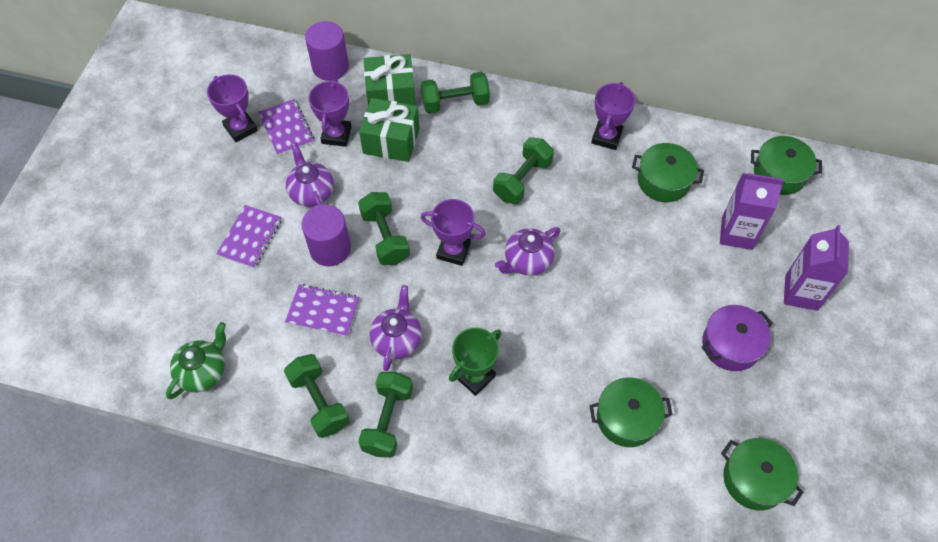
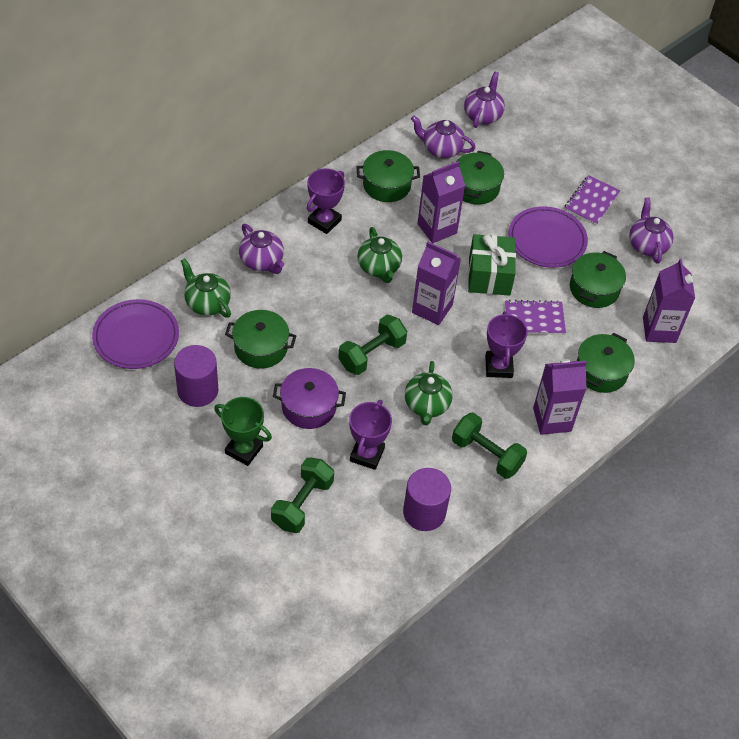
green dumbbell: [284,354,349,438] [358,192,410,265] [358,372,413,458] [421,72,490,114] [493,137,554,204] = 5 -> [271,457,334,533] [338,315,407,375] [452,412,527,479] = 3
green gift: [359,98,420,162] [364,54,416,106] = 2 -> [468,234,516,296] = 1
green pot: [589,377,673,447] [632,143,704,202] [721,438,804,511] [751,136,822,195] = 4 -> [225,310,296,369] [357,150,420,202] [456,151,504,205] [570,251,626,308] [577,333,635,393] = 5
green teapot: [166,322,226,399] = 1 -> [181,258,231,318] [358,227,402,283] [405,361,453,425] = 3
purple carton: [720,173,784,250] [784,225,849,311] = 2 -> [412,241,461,325] [417,161,465,243] [533,359,587,435] [643,259,695,343] = 4
purple notebook: [216,205,282,268] [258,99,314,156] [285,284,360,337] = 3 -> [505,300,566,335] [564,175,621,225] = 2
purple plate: none = 0 -> [92,299,179,369] [508,206,588,268] = 2
purple teapot: [286,143,334,207] [370,285,422,371] [495,227,560,276] = 3 -> [239,224,284,274] [411,116,476,158] [464,72,505,128] [629,197,674,264] = 4
purple trophy: [207,74,258,142] [308,79,352,147] [421,199,486,266] [591,82,636,150] = 4 -> [307,168,345,234] [349,400,392,470] [485,311,528,378] = 3

